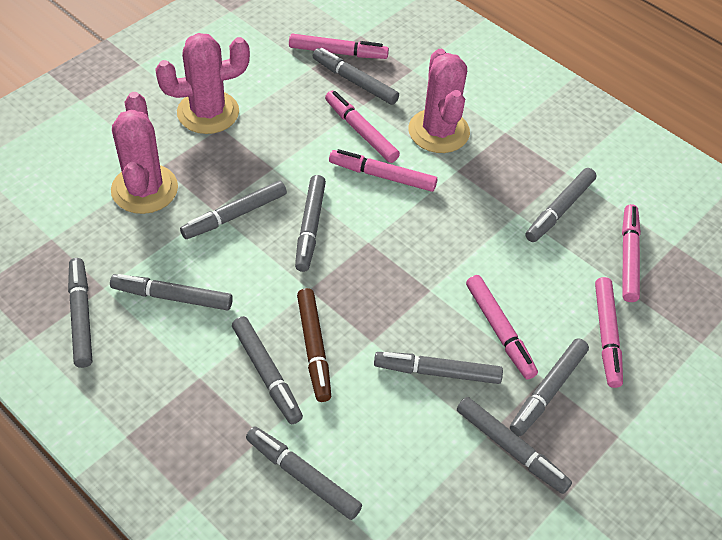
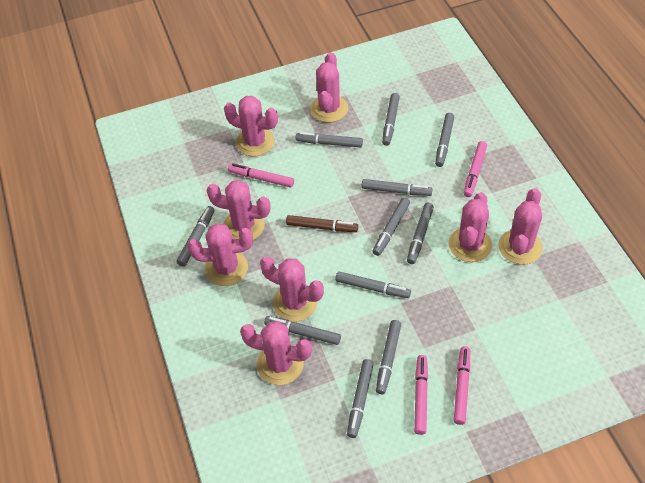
pink cactus: [111,92,178,214] [155,33,250,134] [408,49,470,153] = 3 -> [188,223,253,286] [206,180,271,240] [224,96,278,156] [240,321,312,385] [260,257,324,322] [310,52,348,122] [448,192,492,262] [499,188,543,265] = 8
pink marker: [289,34,389,59] [325,91,400,163] [329,149,437,192] [466,275,538,379] [595,277,623,388] [622,204,641,302] = 6 -> [228,164,294,188] [414,355,428,435] [454,346,470,425] [464,141,487,197] = 4

